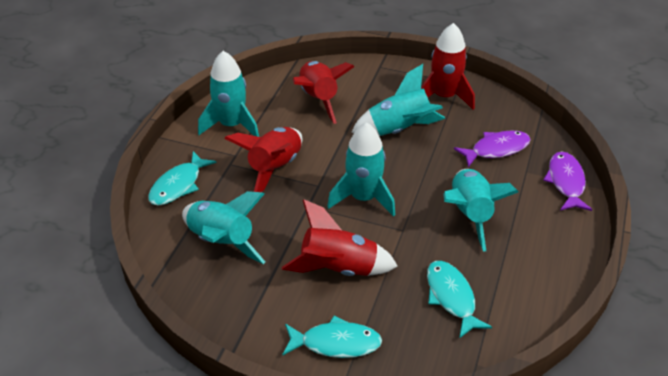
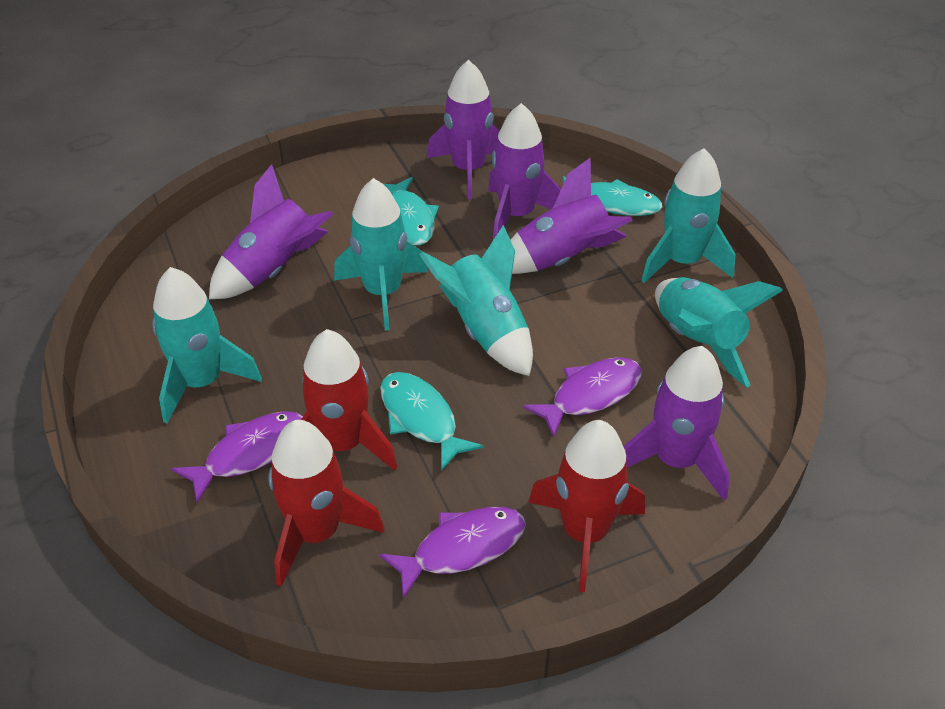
purple fish: [454,131,531,167] [543,152,592,211] = 2 -> [171,411,303,503] [379,507,526,599] [523,357,642,438] = 3
purple rocket: none = 0 -> [209,164,333,299] [427,60,500,199] [488,103,561,240] [510,157,633,274] [623,346,730,500] = 5
red rocket: [224,127,302,192] [282,199,398,276] [293,61,354,124] [421,23,475,110] = 4 -> [268,420,384,586] [301,329,397,471] [528,420,645,592] = 3

